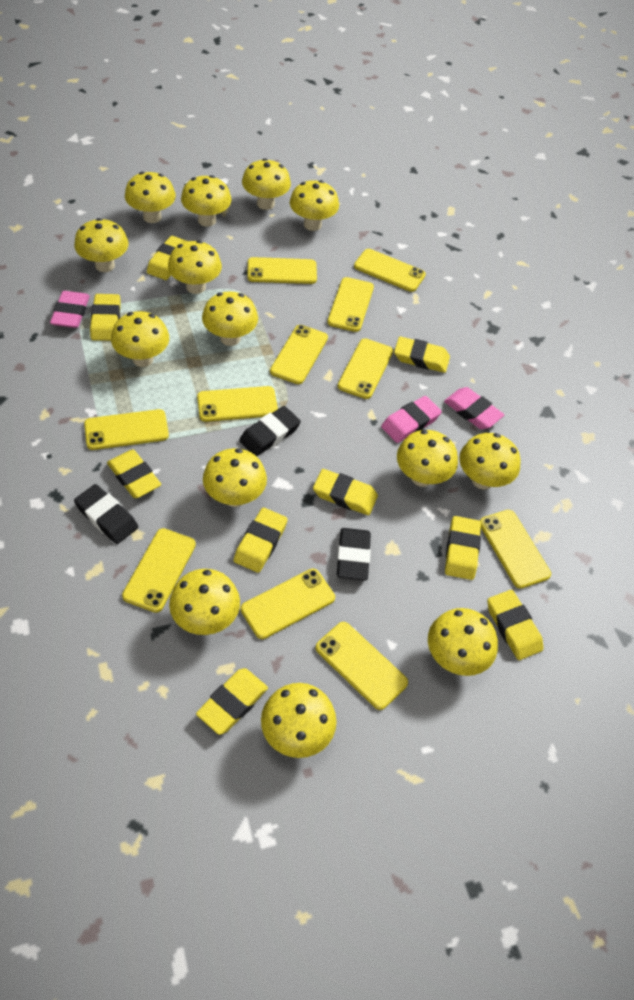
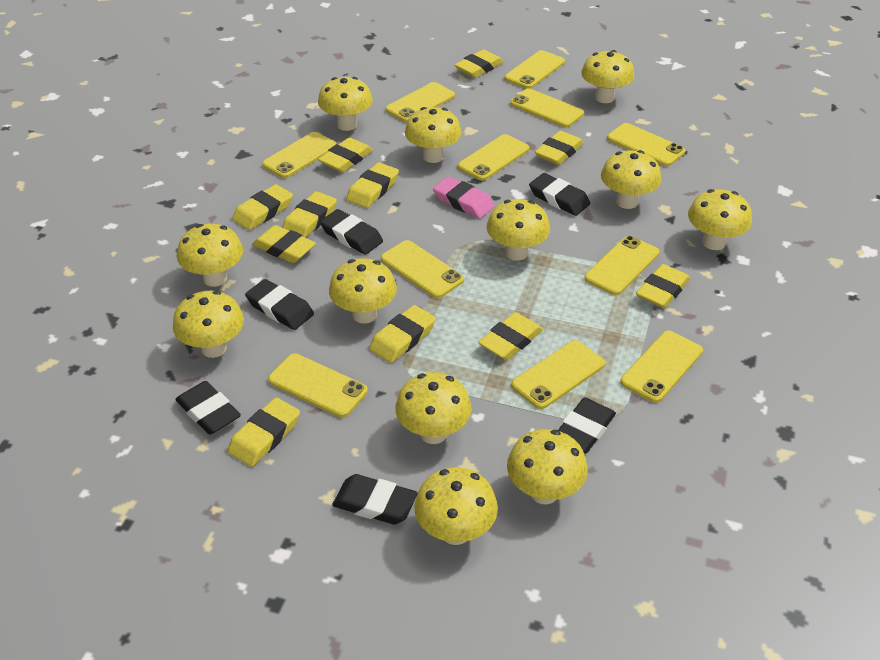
black eraser: [74,484,138,544] [239,406,301,456] [337,528,371,581] = 3 -> [175,381,241,434] [245,279,314,330] [320,209,383,255] [332,474,418,525] [529,173,590,216] [558,398,616,454] = 6
pink eraser: [50,291,90,328] [381,396,442,443] [444,387,504,429] = 3 -> [433,176,495,219] = 1
yellow eraser: [90,294,121,341] [107,450,161,498] [147,236,188,280] [196,668,268,735] [234,508,288,573] [313,469,378,515] [394,336,450,373] [445,516,481,580] [487,590,544,660] = 9 -> [227,397,300,467] [232,184,293,230] [252,225,316,263] [282,191,337,238] [318,137,373,172] [346,162,399,208] [369,305,436,363] [454,49,504,78] [478,312,543,360] [535,131,584,165] [636,264,690,308] = 11
yellow mushroom: [74,218,129,272] [111,311,169,367] [125,172,176,223] [168,240,222,294] [169,569,240,635] [181,175,232,227] [202,291,258,346] [203,448,267,507] [242,158,291,210] [261,683,337,758] [290,180,339,231] [397,430,458,487] [428,608,498,676] [459,433,521,490] = 14 -> [173,291,244,358] [177,224,243,287] [318,77,373,131] [329,258,397,324] [395,372,472,444] [405,107,462,163] [414,467,498,545] [486,199,550,261] [507,429,588,504] [581,50,634,103] [601,150,661,209] [688,189,752,250] = 12

